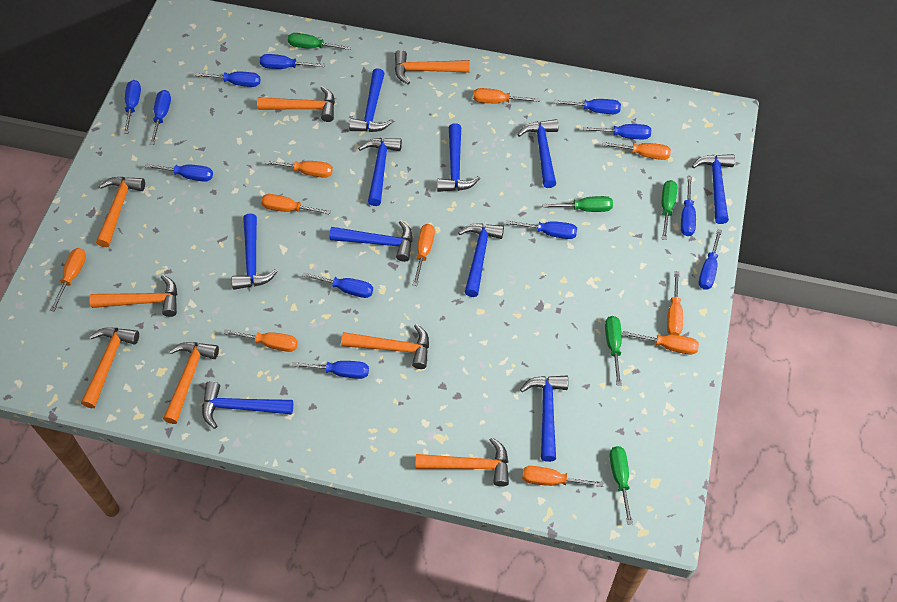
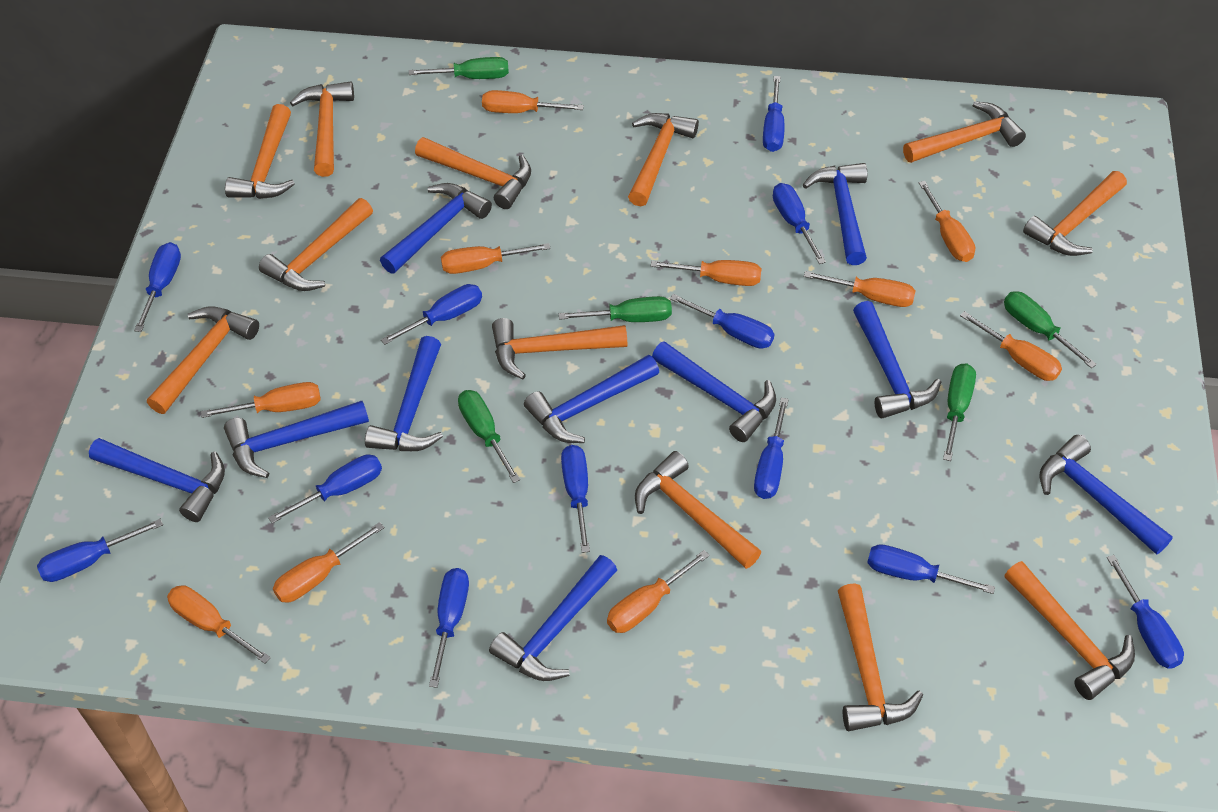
orange hammer: [81,328,139,408] [89,275,177,317] [96,177,145,247] [163,342,219,424] [257,86,335,122] [341,324,429,369] [395,50,470,85] [416,437,509,487] = 8 -> [147,306,259,414] [225,104,295,199] [259,198,373,291] [290,82,354,177] [415,137,531,209] [492,318,627,379] [628,113,699,207] [635,451,761,569] [838,583,923,731] [903,101,1026,163] [1004,561,1135,700] [1023,171,1127,256] = 12

